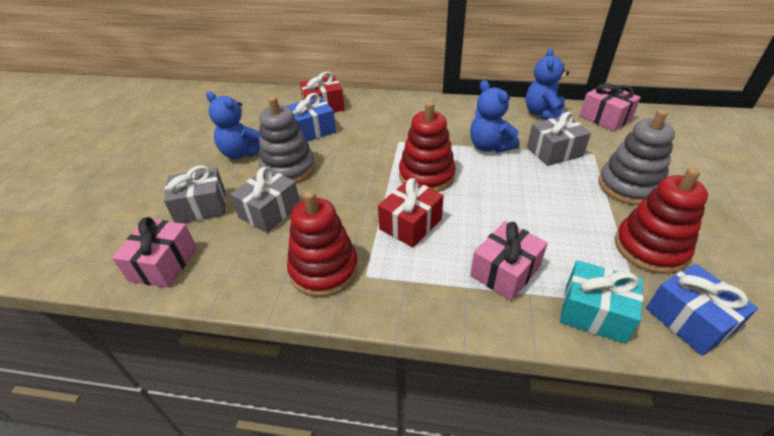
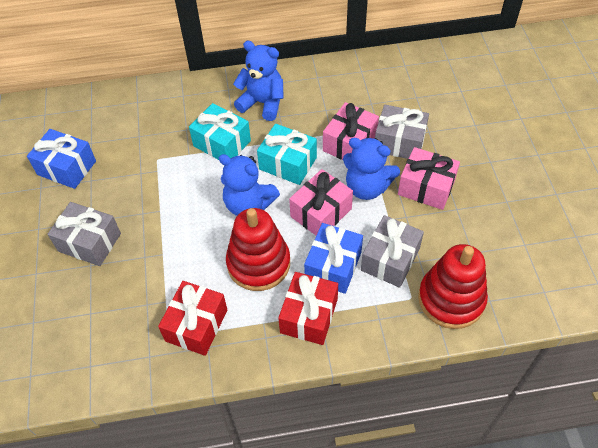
grey stacking toy: [259,96,315,183] [599,109,675,205] = 2 -> none = 0
red stacking toy: [287,191,358,297] [399,102,456,192] [615,168,708,274] = 3 -> [226,208,290,291] [418,244,488,329] = 2
turquoise gift: [560,260,643,344] = 1 -> [189,103,251,160] [257,124,317,185] = 2

